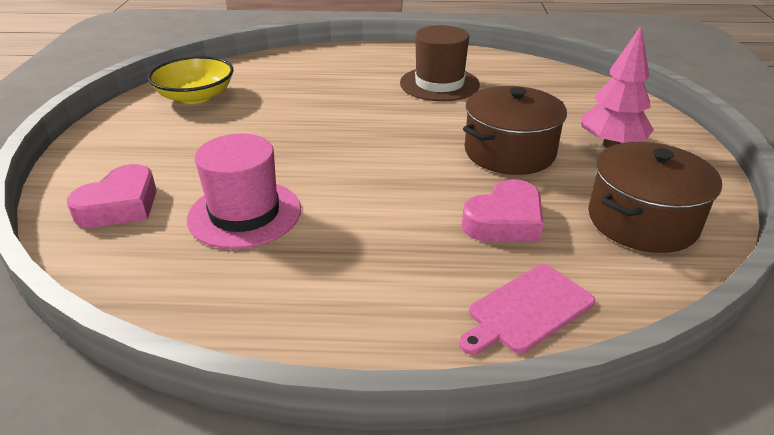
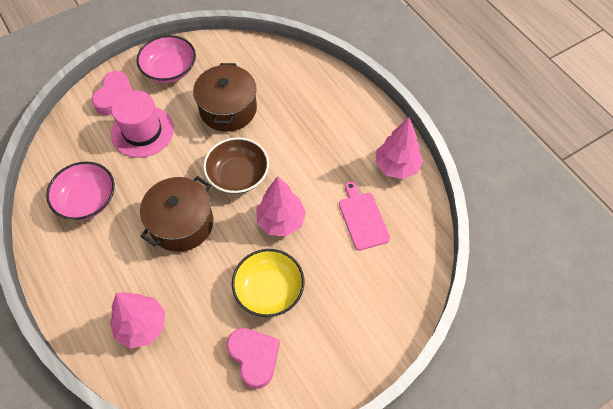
brown bowl: none = 0 -> [203,137,269,194] = 1
brown hat: [400,25,480,101] = 1 -> none = 0
pink bowl: none = 0 -> [46,161,115,220] [136,35,196,83] = 2
pink tree: [581,26,654,148] = 1 -> [110,292,165,349] [256,176,306,236] [376,117,423,179] = 3

